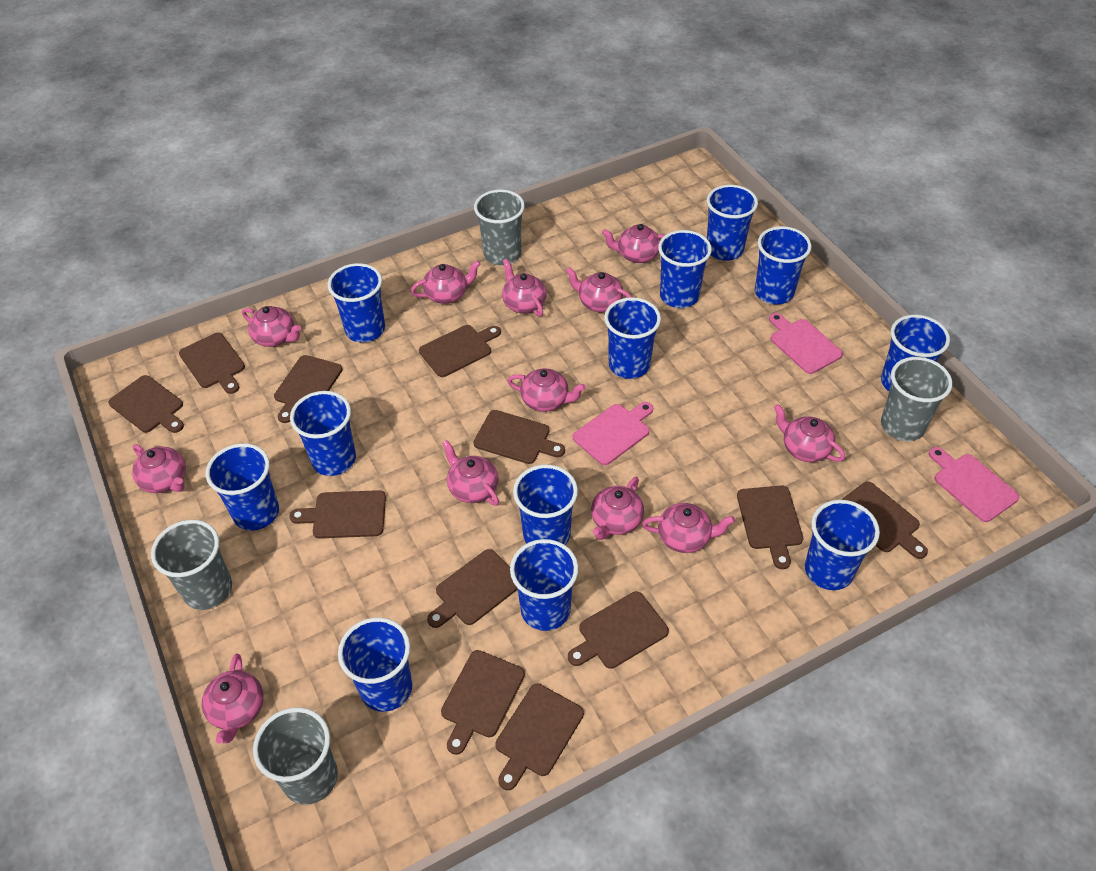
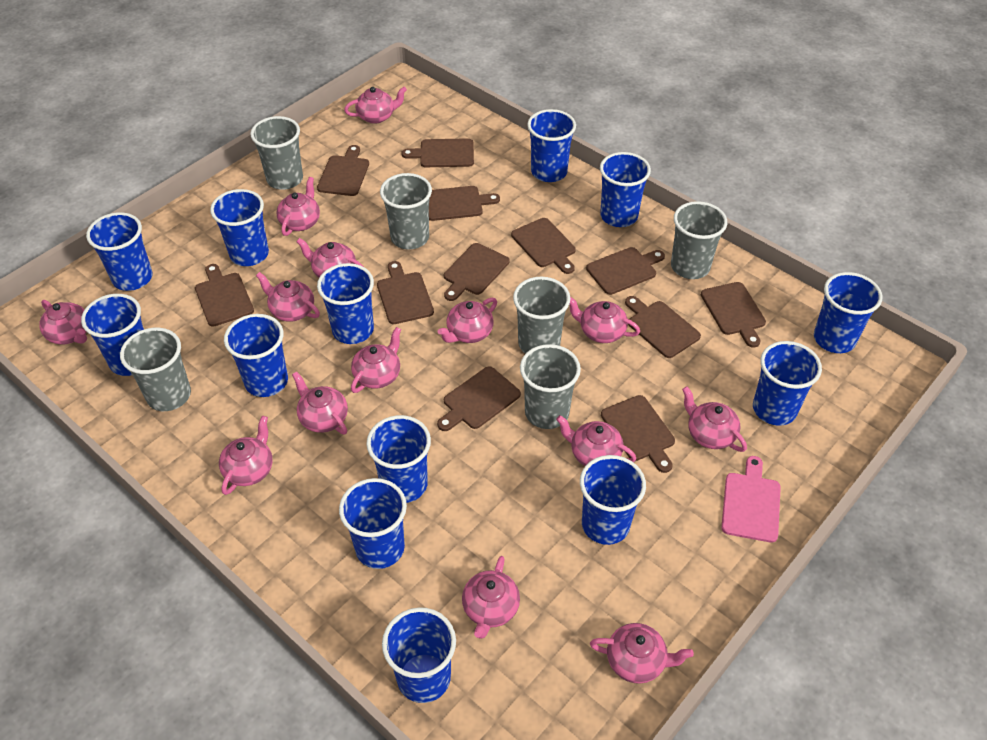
blue cup: [206,443,279,531] [290,391,356,476] [328,263,385,342] [338,617,413,712] [510,539,578,631] [513,464,578,545] [604,297,661,379] [658,230,712,308] [707,185,758,261] [755,226,812,304] [805,500,880,590] [881,315,950,391] = 12 -> [81,294,144,376] [86,212,152,291] [210,189,269,266] [224,314,288,397] [317,263,374,344] [339,478,407,569] [366,415,431,503] [382,607,456,703] [527,109,576,182] [580,455,646,545] [600,152,651,227] [753,341,822,426] [814,272,882,353] = 13
grey cup: [151,520,232,610] [253,707,338,805] [474,190,525,265] [881,357,952,441] = 4 -> [120,328,191,411] [250,116,303,190] [380,173,432,250] [513,277,570,354] [520,344,581,429] [671,201,727,279] = 6
pink cutting board: [573,402,653,465] [769,313,843,374] [929,447,1020,522] = 3 -> [721,456,781,543] = 1
pink teapot: [132,444,186,493] [202,654,264,743] [242,306,301,347] [411,260,480,304] [442,440,499,506] [502,259,547,317] [508,368,586,412] [566,267,632,312] [591,477,644,540] [602,224,665,263] [642,503,735,553] [774,404,845,462] = 12 -> [40,300,87,345] [219,416,273,495] [256,272,320,322] [276,177,320,236] [292,371,348,435] [296,238,364,278] [344,87,407,124] [351,327,401,393] [438,298,497,343] [462,556,520,639] [556,415,636,466] [569,297,640,343] [590,623,694,684] [682,386,747,452] = 14

